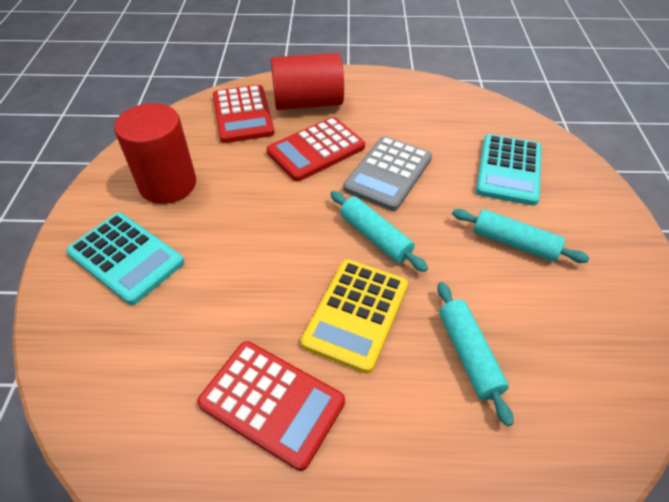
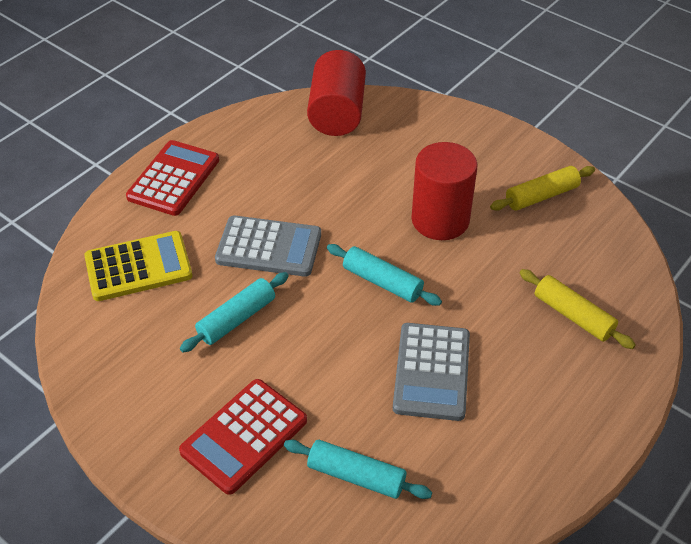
grey calculator: [343,136,432,211] = 1 -> [215,216,321,277] [393,323,470,421] = 2
red calculator: [197,341,345,471] [213,85,275,143] [266,117,365,181] = 3 -> [126,140,219,216] [179,379,307,495] = 2
turquoise calculator: [66,213,184,305] [476,134,542,206] = 2 -> none = 0
yellow rolling pin: none = 0 -> [490,166,595,211] [520,269,636,349] = 2

